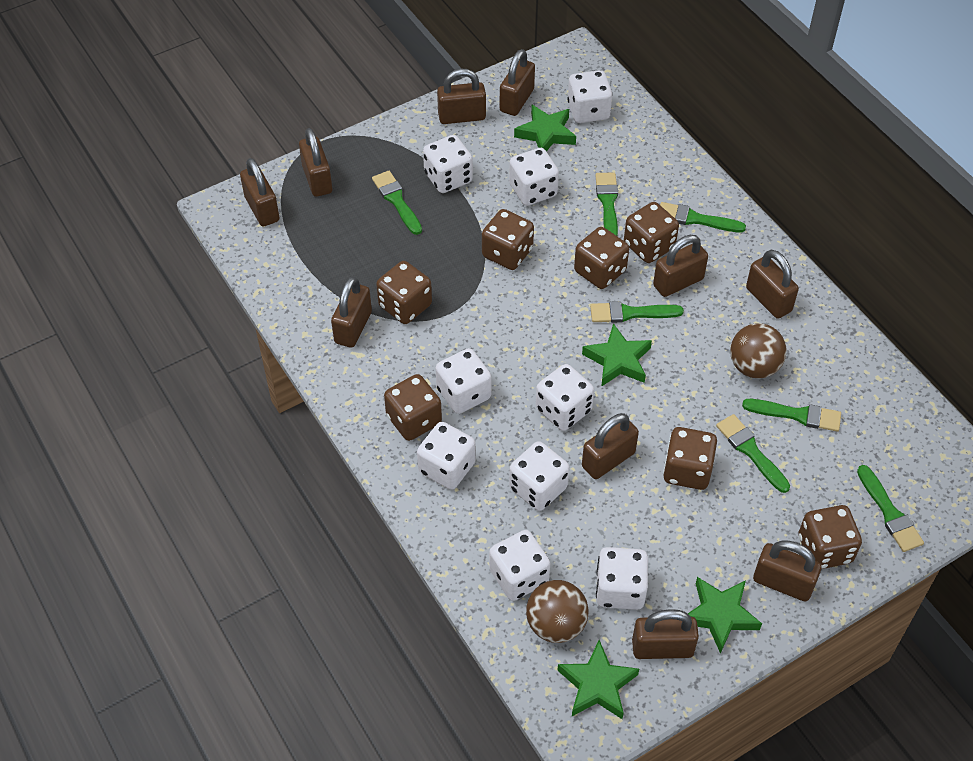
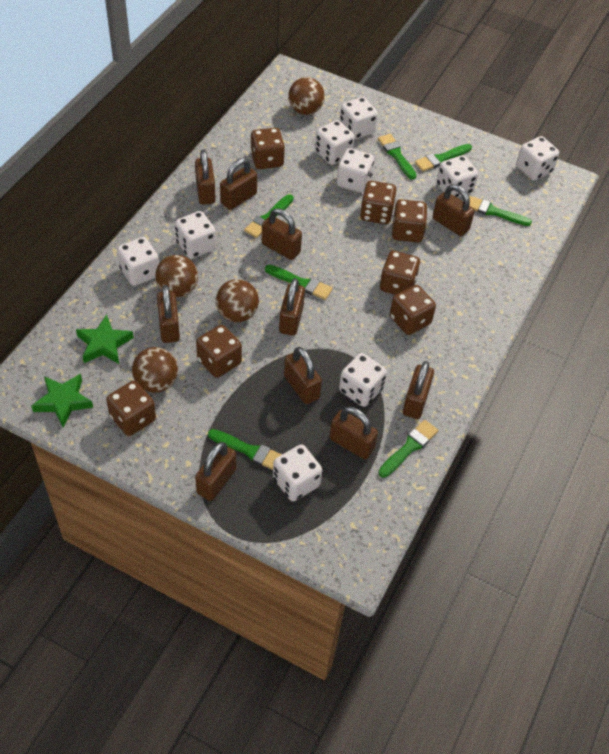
brown ball: [526,580,589,643] [730,323,787,378] = 2 -> [132,347,178,393] [155,255,198,297] [216,279,259,322] [288,77,325,115] = 4
green star: [514,105,576,152] [557,640,639,719] [582,323,652,387] [688,577,762,654] = 4 -> [31,374,93,427] [76,315,134,364] = 2

